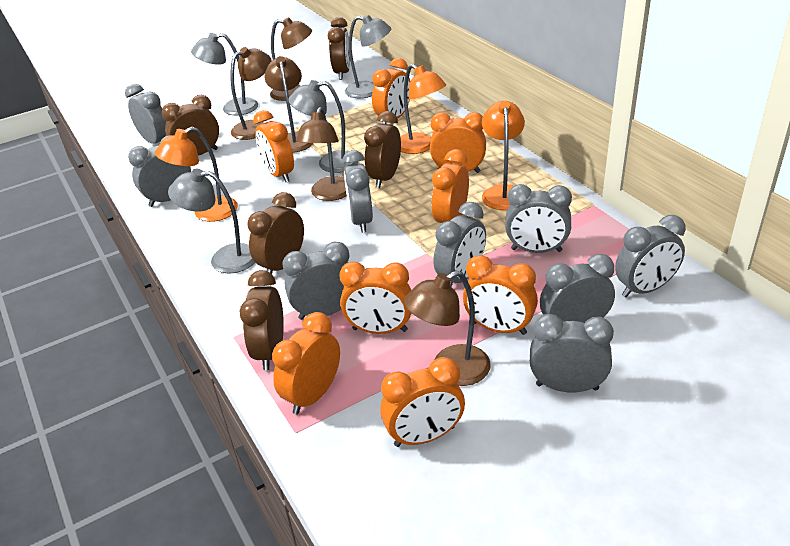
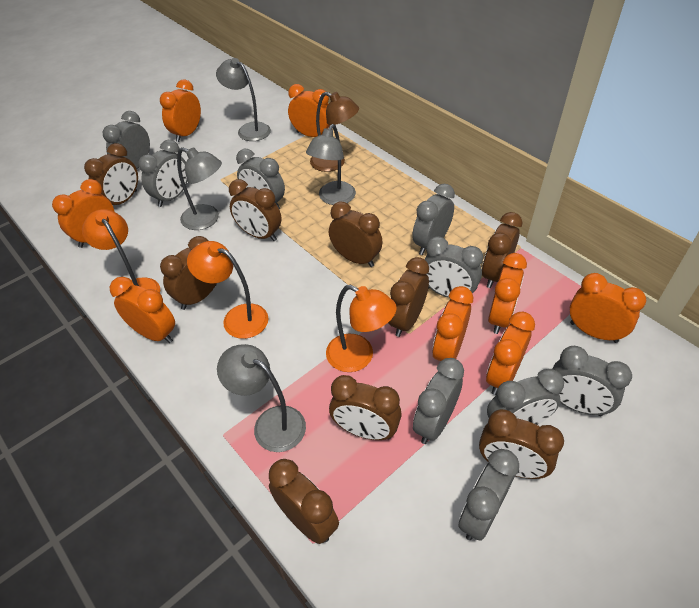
brown clock: [162,95,219,156] [239,270,284,370] [247,192,304,274] [328,17,351,80] [364,111,401,188] = 5 -> [84,143,138,205] [160,236,217,310] [229,179,282,241] [269,459,339,544] [329,202,383,267] [329,375,402,440] [388,257,429,337] [479,409,564,479] [482,212,522,288] = 9
brown lamp: [230,47,272,140] [265,56,313,153] [270,17,312,101] [296,107,347,201] [404,270,491,386] = 5 -> [310,92,359,172] = 1

